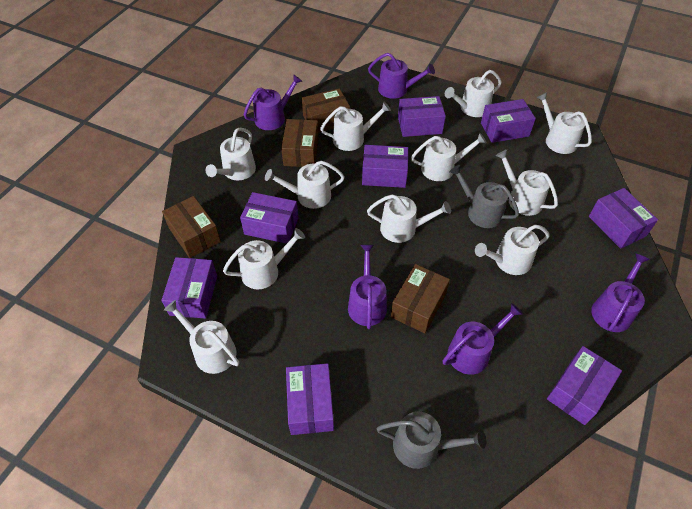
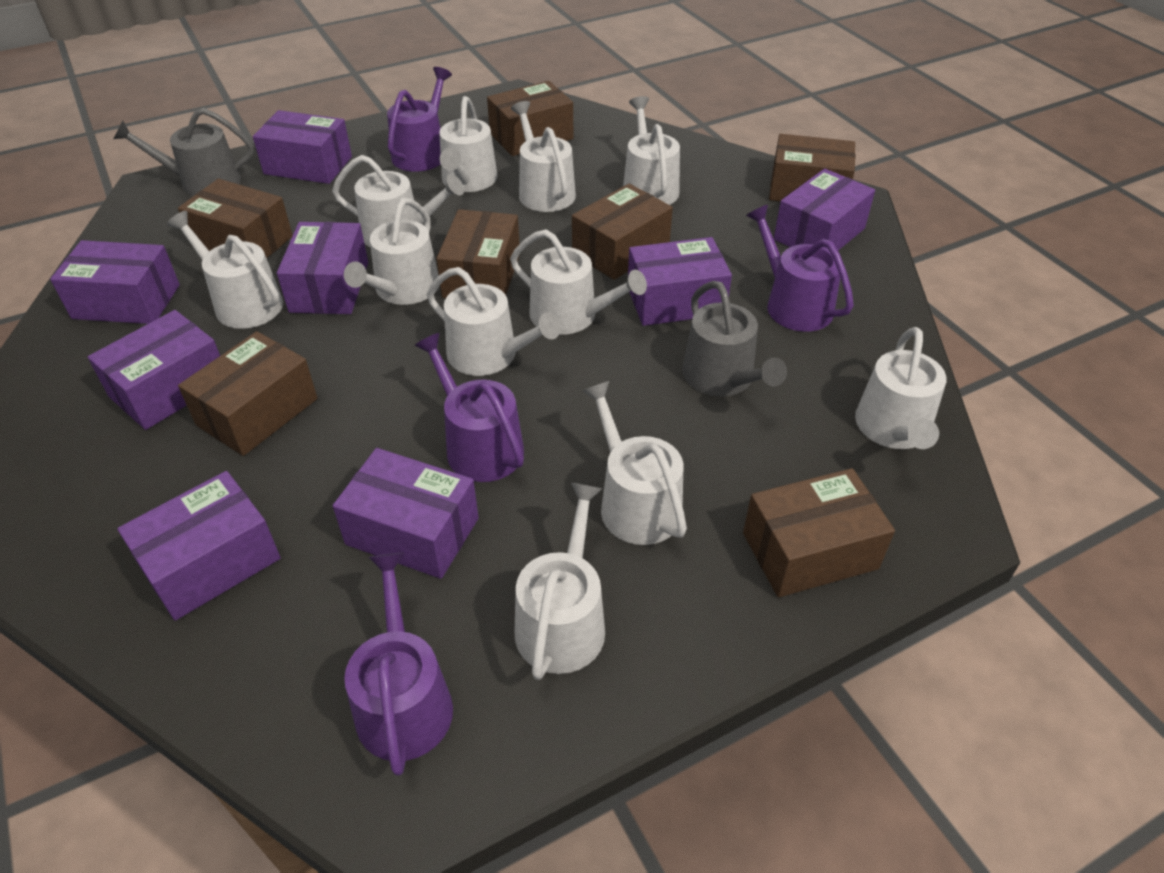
brown box: [162,196,221,258] [281,119,318,167] [302,88,350,133] [391,264,450,333] = 4 -> [178,179,293,258] [178,331,318,456] [436,209,520,298] [487,81,573,156] [572,184,673,280] [743,468,895,597] [769,134,855,202] = 7
purple watering can: [244,74,302,130] [348,244,387,329] [368,53,435,99] [443,303,523,375] [591,253,650,332] = 5 -> [344,552,453,776] [387,67,452,172] [414,333,524,482] [746,205,854,332] = 4

